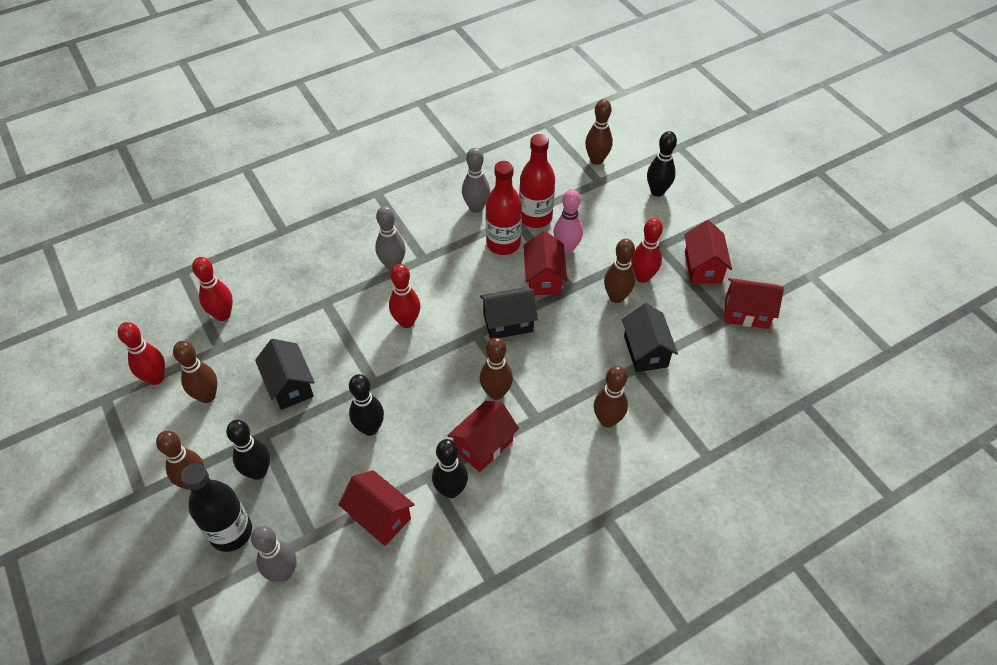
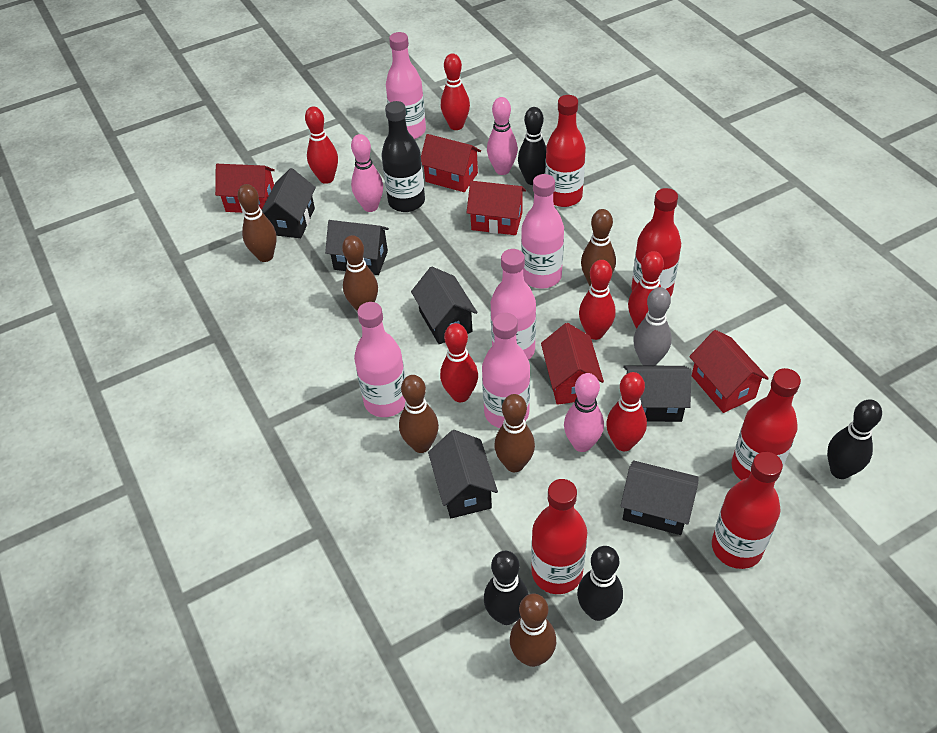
black house: [255,339,315,410] [480,287,538,339] [622,303,678,372] = 3 -> [262,168,316,238] [325,220,389,275] [411,267,478,344] [428,430,498,518] [620,460,699,535] [623,366,691,422] = 6
grey bowling pin: [251,526,296,582] [375,206,406,271] [462,148,490,213] = 3 -> [633,287,672,366] = 1
pink bottle: none = 0 -> [354,302,406,417] [386,32,426,139] [482,313,530,428] [491,249,536,360] [521,174,564,289] = 5
pink bowling pin: [554,189,583,254] = 1 -> [351,134,383,212] [487,97,518,175] [564,373,604,452] = 3
red bottle: [485,161,522,255] [519,134,555,228] = 2 -> [531,479,587,594] [545,95,586,207] [631,188,681,297] [712,452,783,569] [732,368,801,480] = 5
red bowling pin: [118,322,165,385] [192,257,233,321] [389,264,420,328] [631,218,663,283] = 4 -> [305,106,338,184] [440,323,478,402] [441,54,470,130] [579,260,616,340] [606,372,647,451] [628,251,664,329] = 6

